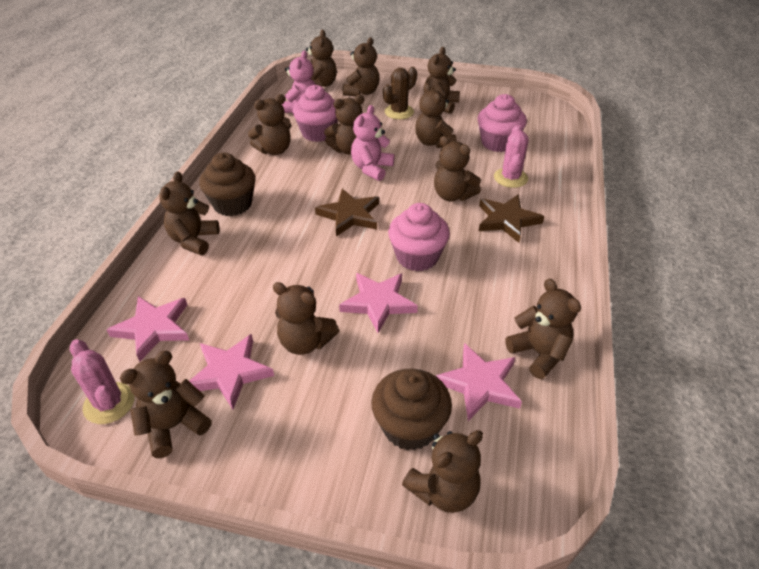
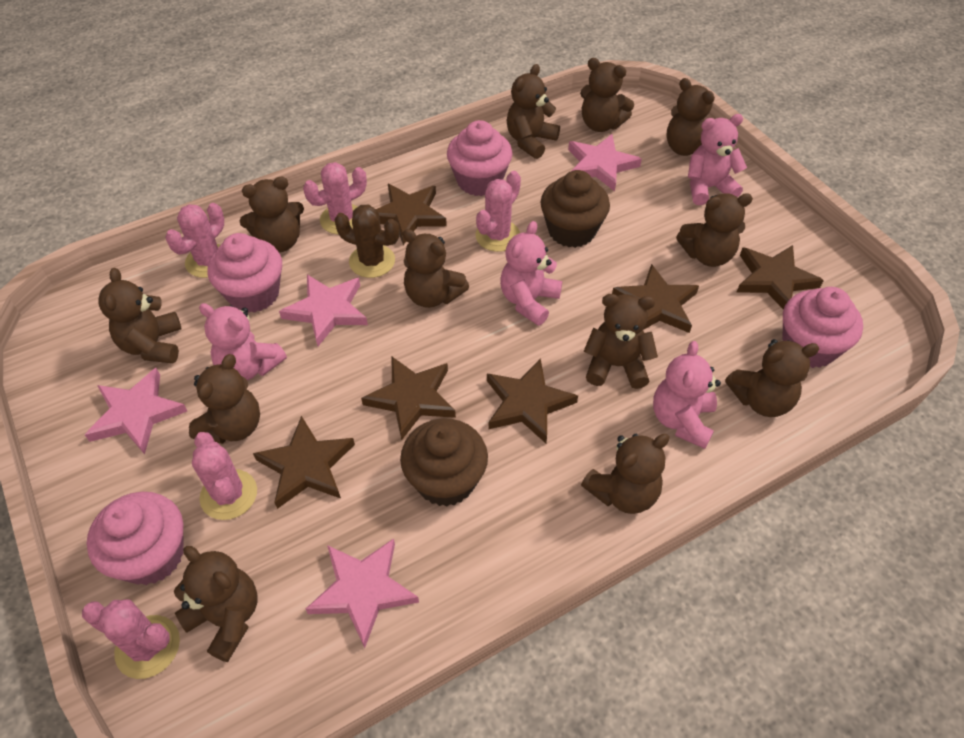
brown star: [315,189,379,236] [479,194,544,243] = 2 -> [253,416,355,509] [361,356,456,440] [376,184,447,245] [487,358,578,443] [612,264,699,333] [736,245,824,310] = 6
pink cactus: [70,339,134,424] [494,125,529,188] = 2 -> [82,599,180,679] [165,203,224,278] [192,432,257,520] [303,162,367,234] [475,171,521,252] = 5
pink cupcake: [293,85,338,142] [388,203,450,271] [477,94,527,152] = 3 -> [86,492,184,585] [208,233,282,313] [447,120,512,196] [782,287,863,368] = 4
pink teddy bear: [282,50,316,113] [351,105,395,181] = 2 -> [199,303,287,380] [500,221,562,326] [653,341,721,449] [688,114,747,205] = 4

